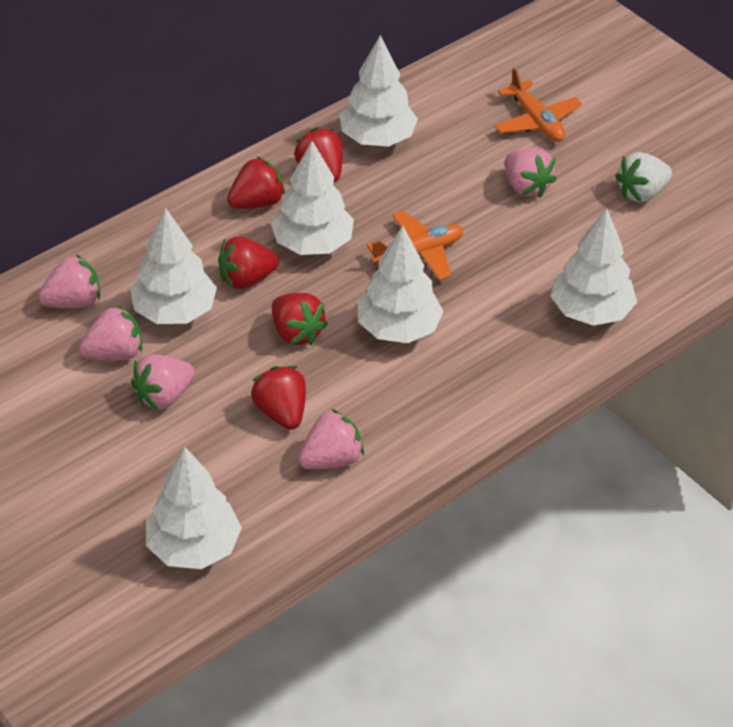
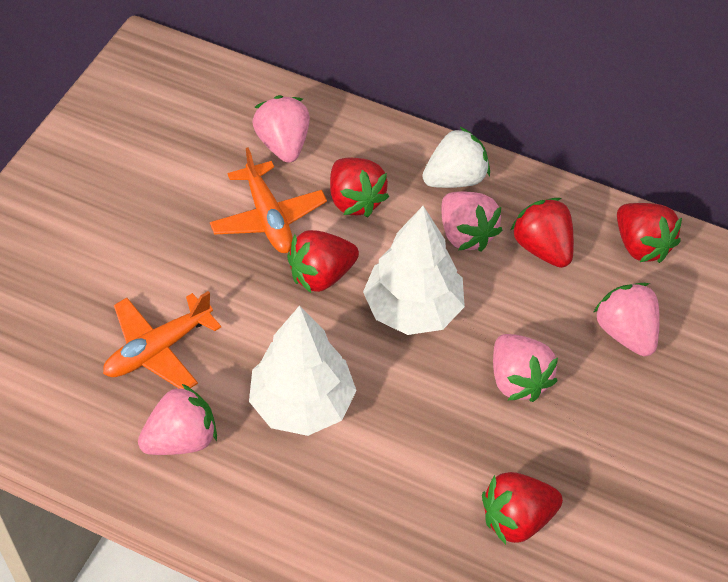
white tree: [130,208,217,324] [146,447,242,569] [271,141,354,255] [340,35,418,146] [358,226,444,343] [551,209,637,326] = 6 -> [249,305,357,436] [363,206,465,335] = 2

